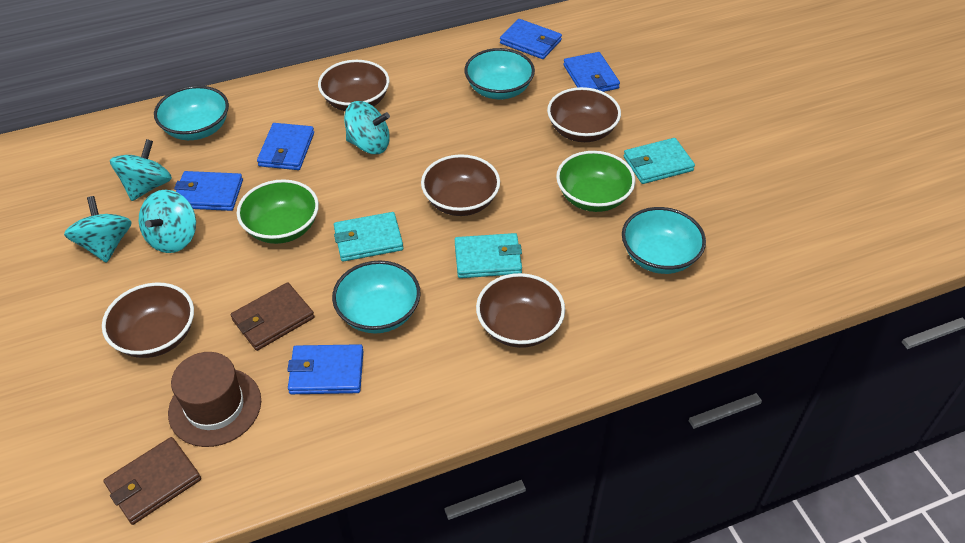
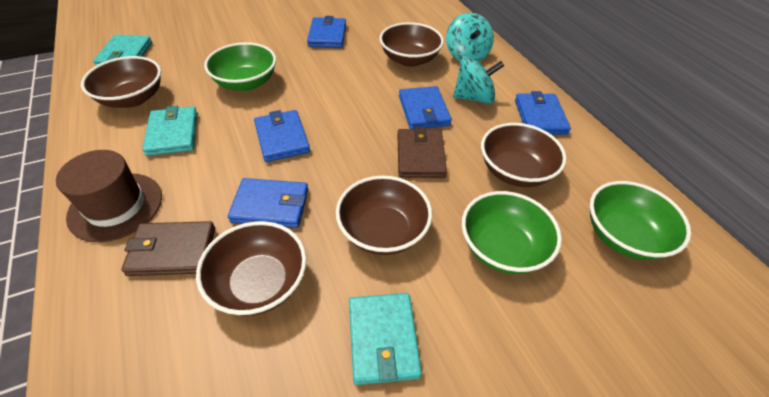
green bowl: [237,179,319,244] [556,151,635,212] = 2 -> [204,42,276,91] [462,191,562,274] [590,181,691,260] = 3
turquoise bowl: [154,86,229,140] [332,261,421,333] [464,48,535,99] [622,207,706,274] = 4 -> none = 0
turquoise spinning top: [64,196,132,263] [110,139,172,201] [139,190,196,253] [344,101,390,154] = 4 -> [446,13,494,62] [453,56,504,104] = 2

